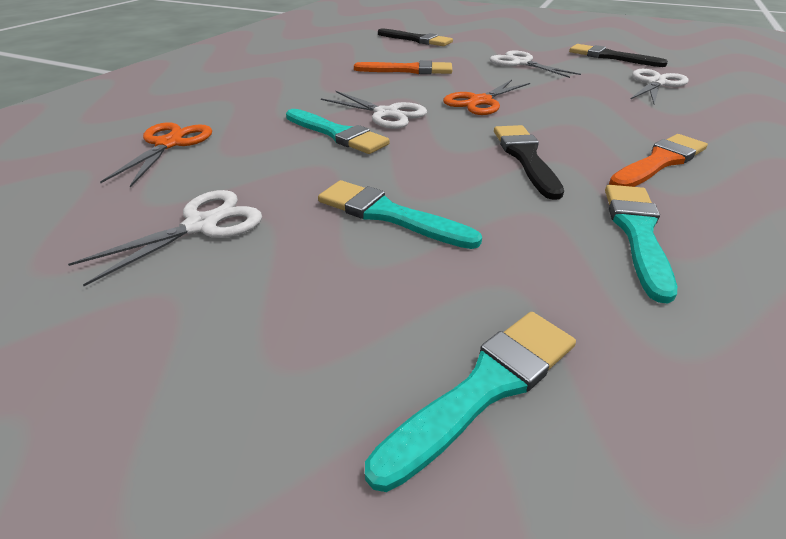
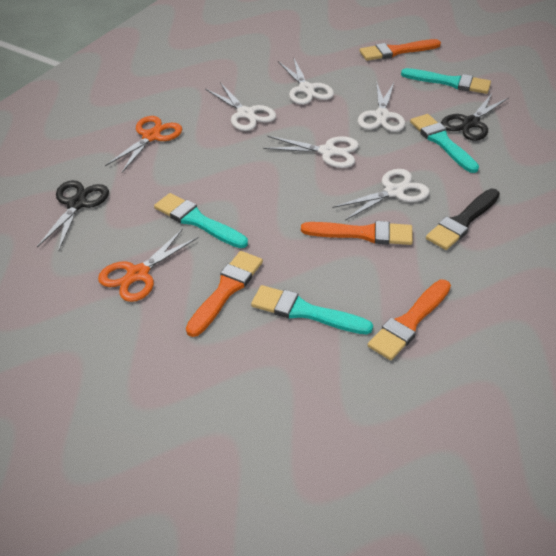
black brush: [378,28,453,46] [494,125,564,200] [569,44,668,67] = 3 -> [426,189,500,250] = 1
black scissors: none = 0 -> [37,180,109,252] [441,93,509,141] = 2
orange brush: [354,60,452,74] [609,134,708,187] = 2 -> [186,251,263,337] [301,221,413,245] [359,39,441,61] [368,280,451,360] = 4
white scissors: [68,190,262,286] [321,91,427,129] [490,50,581,78] [630,69,689,104] = 4 -> [205,82,276,131] [263,136,359,168] [278,59,334,105] [333,169,430,221] [358,81,405,132] = 5

